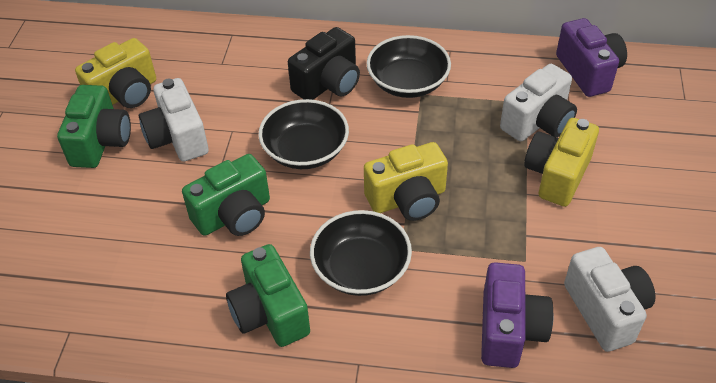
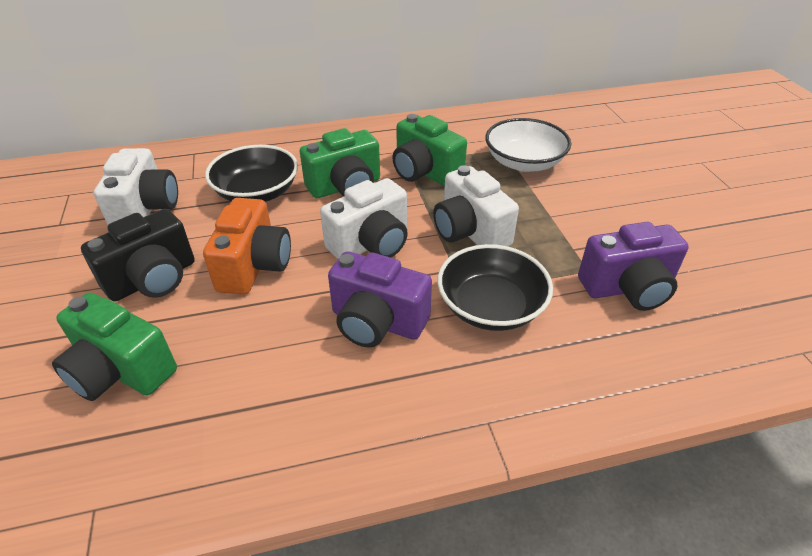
black bowl: [258,99,349,169] [310,210,412,296] [367,35,451,98] = 3 -> [205,145,298,202] [438,244,553,331] = 2
orange camera: none = 0 -> [203,198,291,295] = 1
white bowl: none = 0 -> [485,118,571,172] = 1
yellow camera: [75,38,156,108] [364,142,448,221] [524,118,599,207] = 3 -> none = 0

